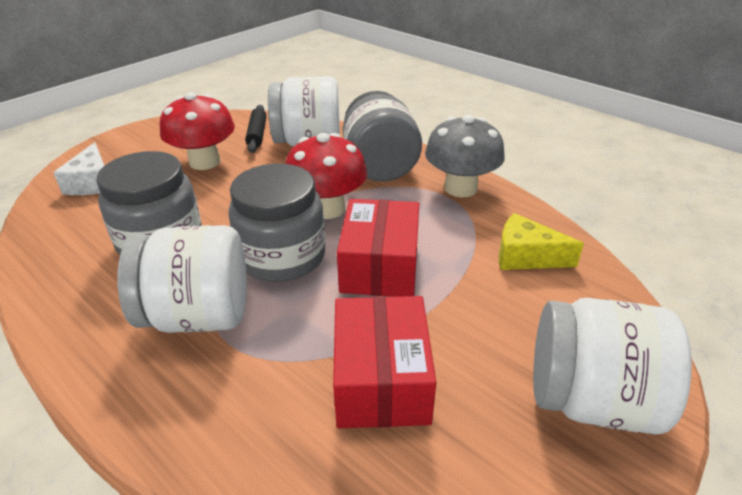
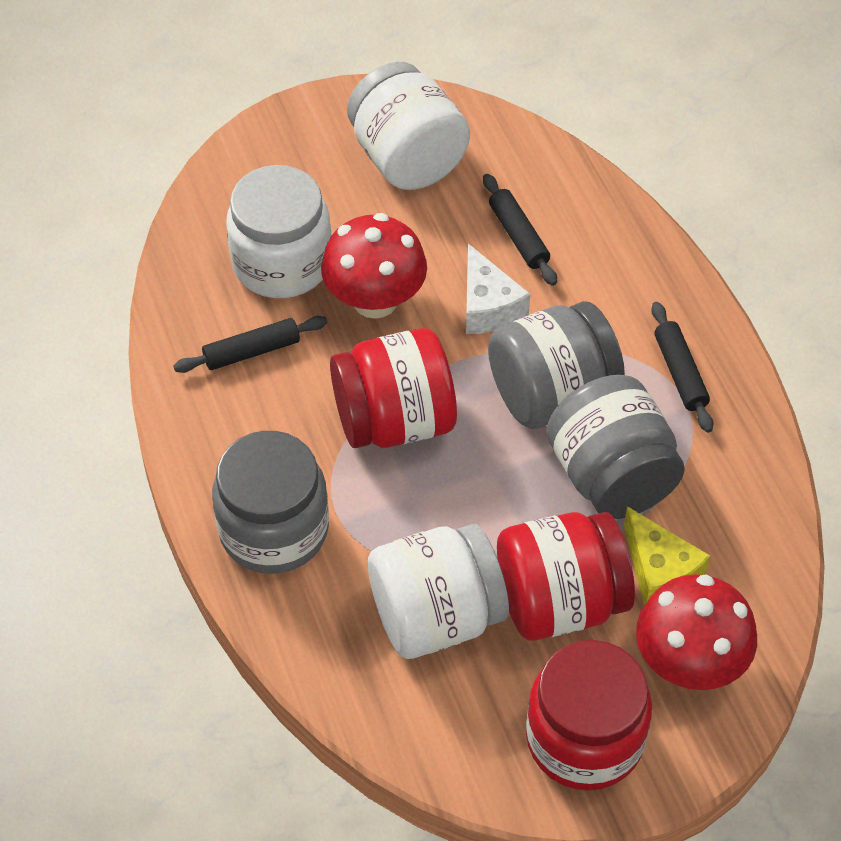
black rolling pin: [245,105,267,153] = 1 -> [173,316,328,373] [483,174,557,286] [651,302,713,433] = 3
grey mushroom: [425,114,505,197] = 1 -> none = 0
red box: [333,296,436,428] [337,199,419,297] = 2 -> none = 0
red jar: none = 0 -> [330,328,457,448] [497,512,635,641] [526,640,652,791] = 3

